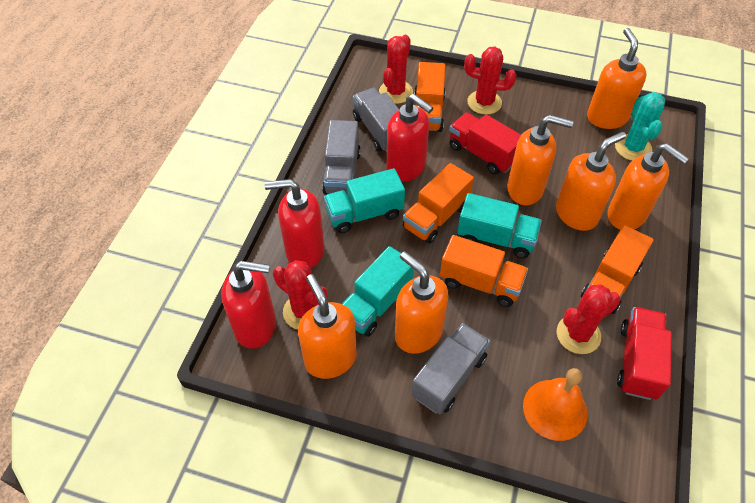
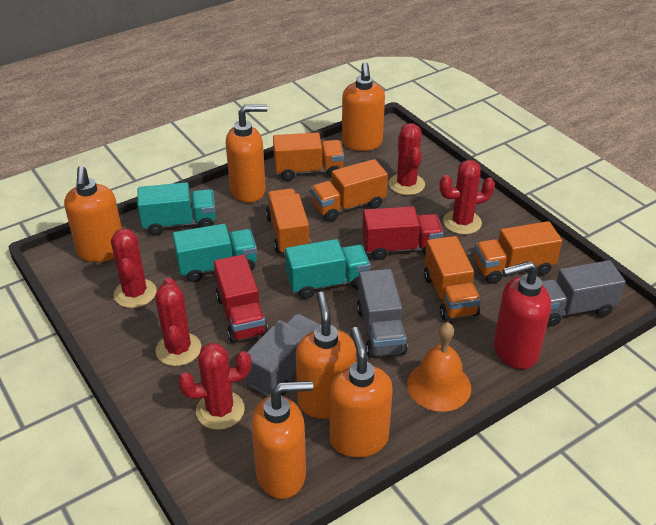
orange truck: [403,163,474,244] [414,62,446,132] [440,235,528,307] [581,225,654,314] = 4 -> [266,188,310,255] [273,132,344,181] [311,159,388,222] [424,236,481,321] [474,221,562,284] = 5
red cactus: [273,260,327,329] [379,35,413,104] [464,47,516,115] [557,284,620,354] = 4 -> [111,228,157,308] [155,278,201,366] [178,343,252,430] [388,123,425,195] [439,160,495,235] = 5
red soap dispenser: [221,261,276,349] [264,179,324,268] [386,94,433,182] = 3 -> [494,261,551,369] = 1
turquoise cactus: [615,92,665,160] = 1 -> none = 0

